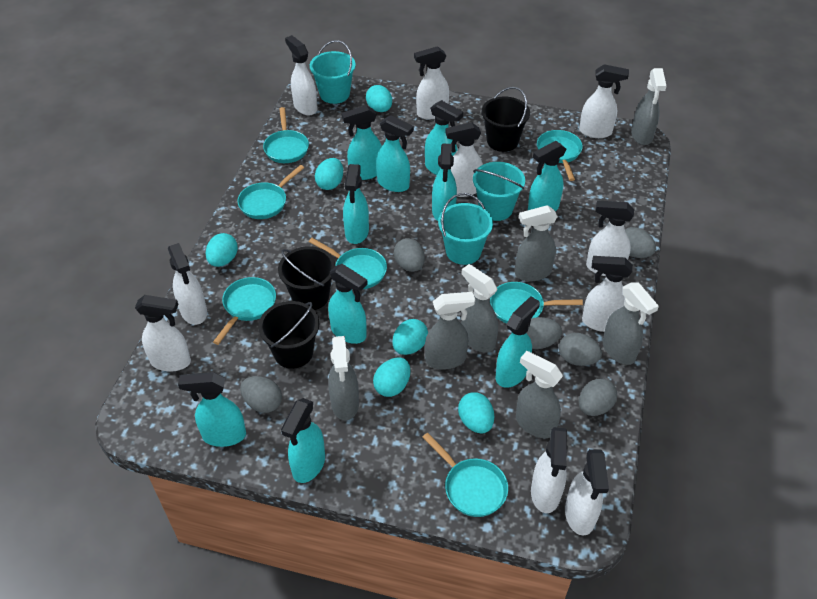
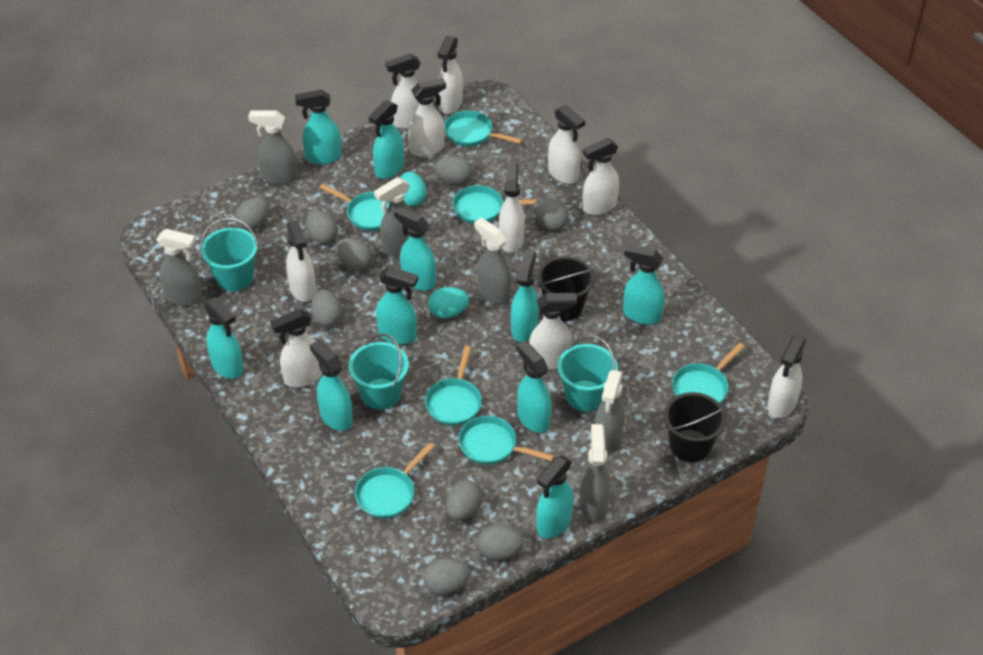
black bucket: [258,301,319,369] [278,246,336,310] [482,87,530,152] = 3 -> [537,256,595,321] [664,392,726,462] = 2
grey egg: [240,376,282,413] [394,238,425,272] [527,317,562,349] [559,333,602,366] [579,379,617,416] [625,227,656,258] = 6 -> [235,197,270,230] [306,210,338,244] [311,289,343,327] [336,238,372,270] [423,558,471,595] [435,156,472,185] [446,480,483,521] [477,525,524,560] [533,198,569,230] = 9
grey spray bottle: [328,336,359,420] [425,292,475,370] [461,264,498,353] [515,205,558,281] [516,351,563,438] [603,282,659,365] [631,68,666,145] = 7 -> [157,229,203,306] [248,110,298,185] [374,177,413,256] [474,218,512,304] [579,424,610,521] [595,370,625,454] = 6
turquoise egg: [206,233,238,267] [315,158,343,190] [366,85,392,112] [373,358,411,397] [392,319,428,355] [458,392,494,434] = 6 -> [400,171,426,206] [428,287,469,318] = 2

